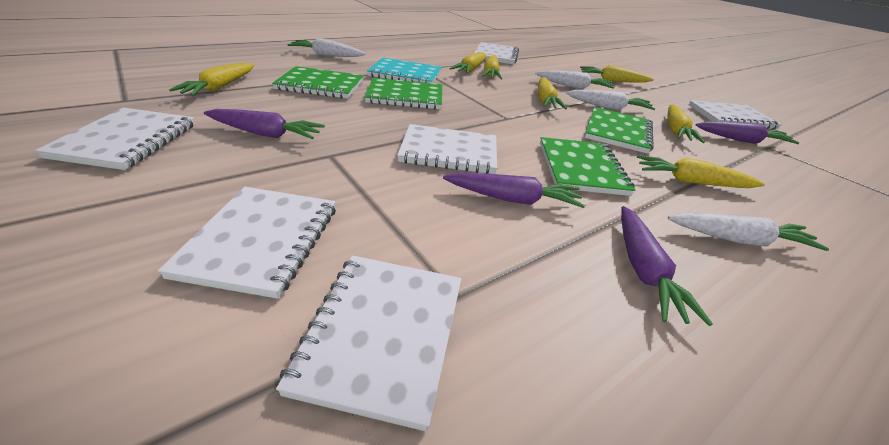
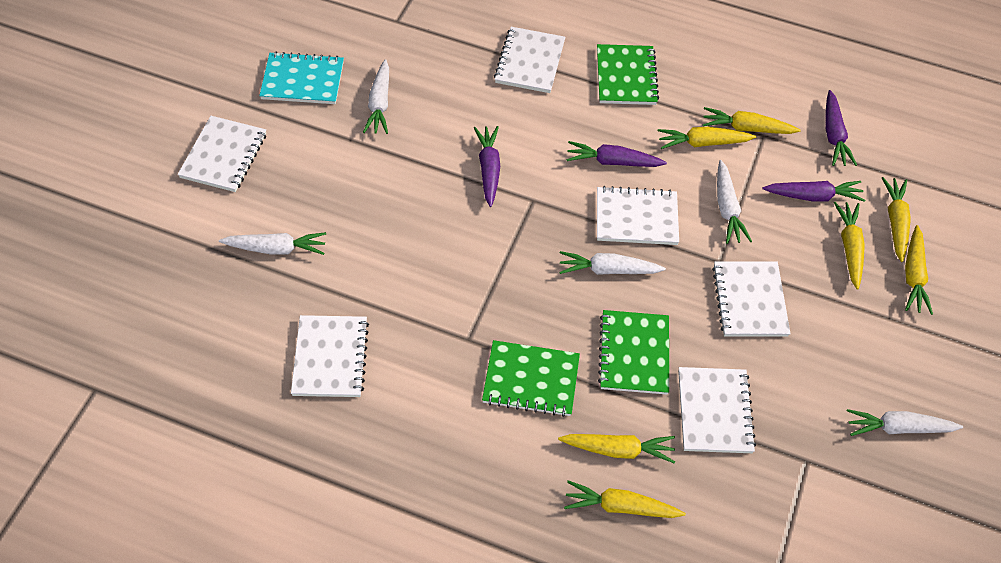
green notebook: [272,66,364,99] [365,78,442,110] [540,137,635,196] [585,107,654,154] = 4 -> [482,340,580,417] [597,44,659,105] [598,310,669,395] = 3
white carrot: [287,38,365,57] [535,70,615,89] [566,90,656,110] [668,213,829,251] = 4 -> [219,232,326,255] [363,59,389,134] [559,251,666,275] [717,160,752,244] [847,409,963,436] = 5

